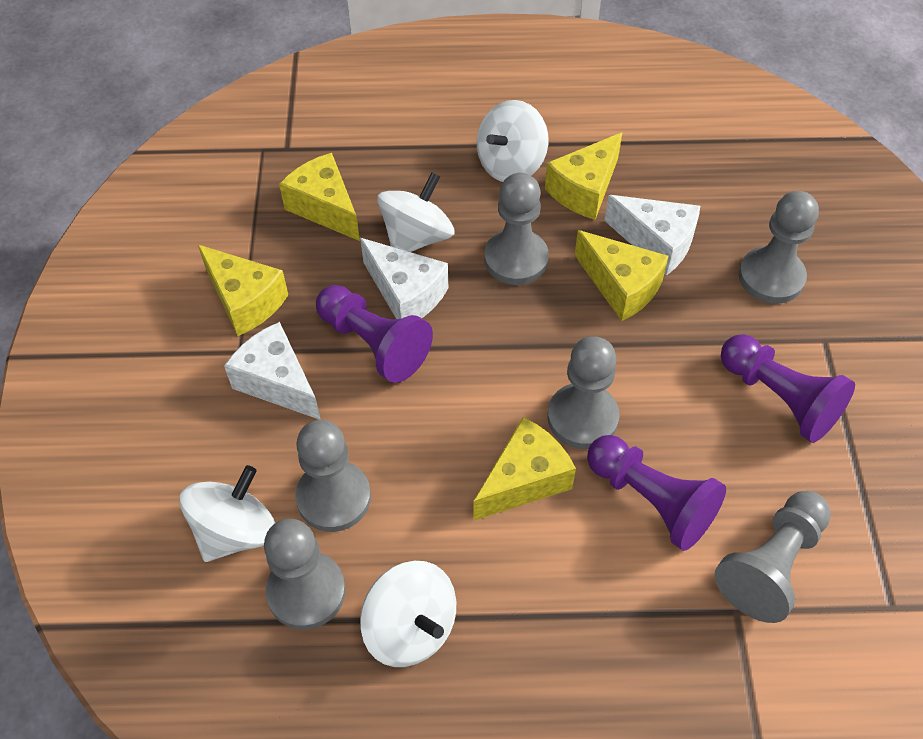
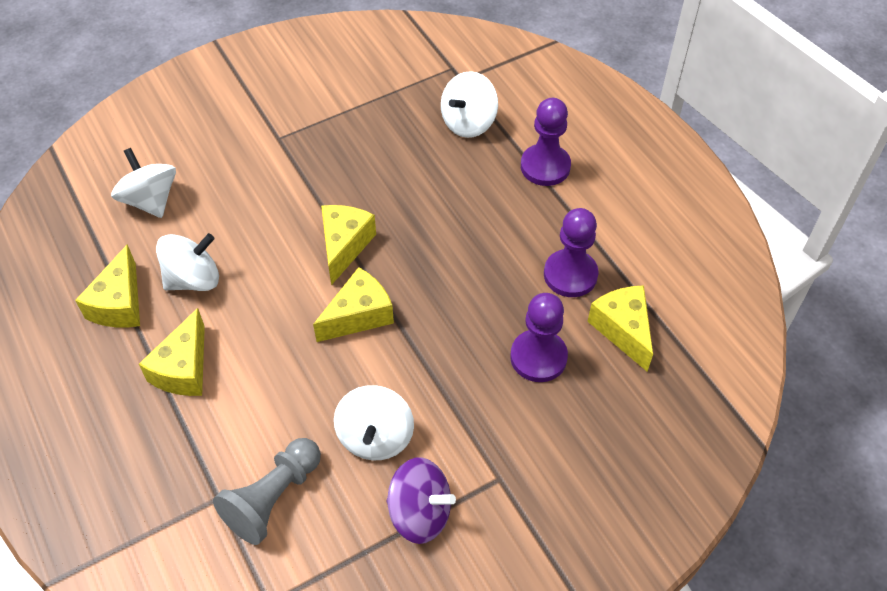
grey pawn: [264,519,346,630] [295,420,371,532] [484,173,549,285] [548,336,619,449] [714,491,831,623] [739,191,819,304] = 6 -> [213,438,321,545] = 1
purple spinning top: none = 0 -> [386,457,456,544] = 1
white cheese: [224,322,321,420] [360,238,448,319] [604,195,700,276] = 3 -> none = 0

